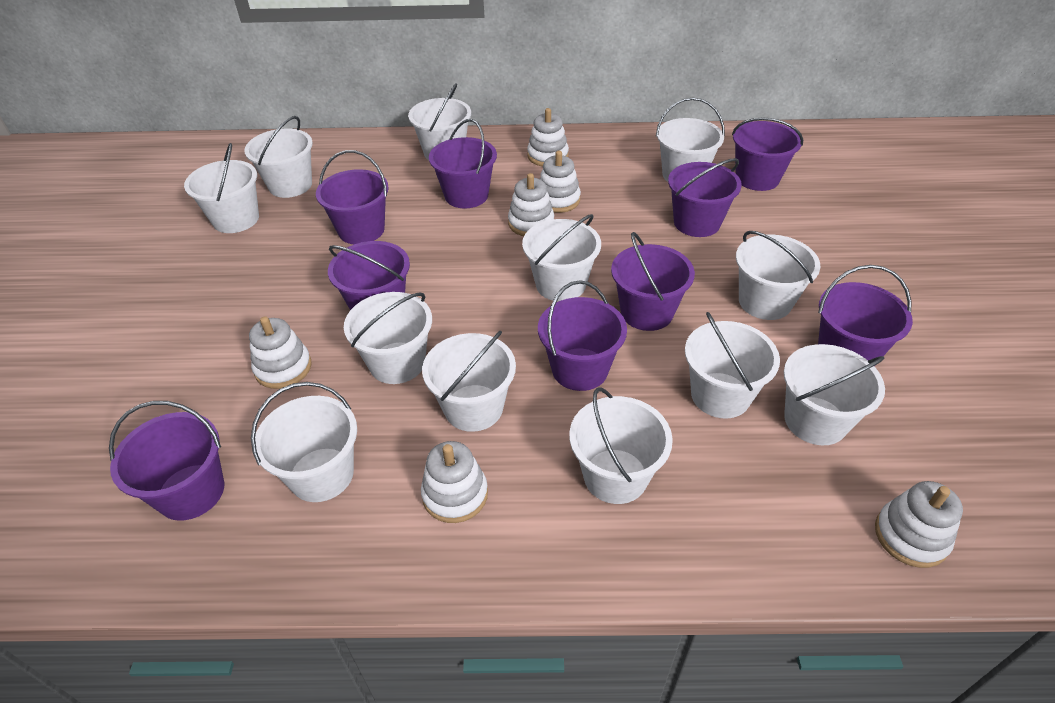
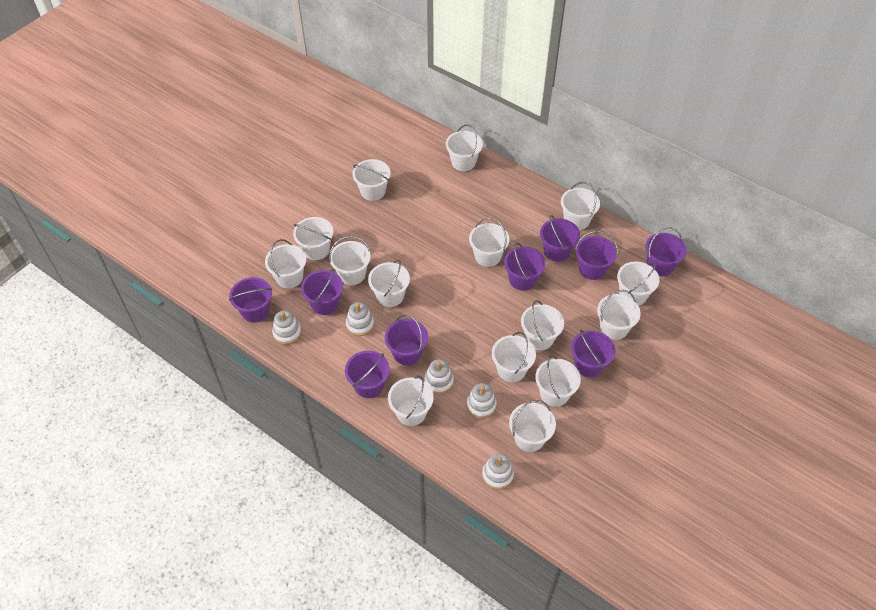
white bucket: [184,143,259,233] [244,116,313,198] [251,382,357,502] [344,292,432,384] [408,83,471,160] [422,331,516,432] [522,214,601,301] [569,387,673,504] [656,98,725,182] [685,312,780,419] [736,231,821,320] [784,344,885,445] = 12 -> [265,239,306,288] [293,217,333,260] [329,236,371,285] [352,159,391,201] [368,260,410,307] [388,376,434,426] [446,124,483,171] [469,218,509,267] [492,332,536,382] [509,400,556,452] [521,300,564,350] [535,355,581,407] [561,182,600,230] [597,290,641,340] [617,262,659,306] = 15
white stacking toy: [249,316,311,389] [421,441,488,523] [508,173,554,236] [527,108,569,166] [540,151,581,213] [875,481,963,568] = 6 -> [272,311,301,345] [346,302,374,336] [424,359,454,394] [466,383,497,419] [482,453,514,490] = 5

